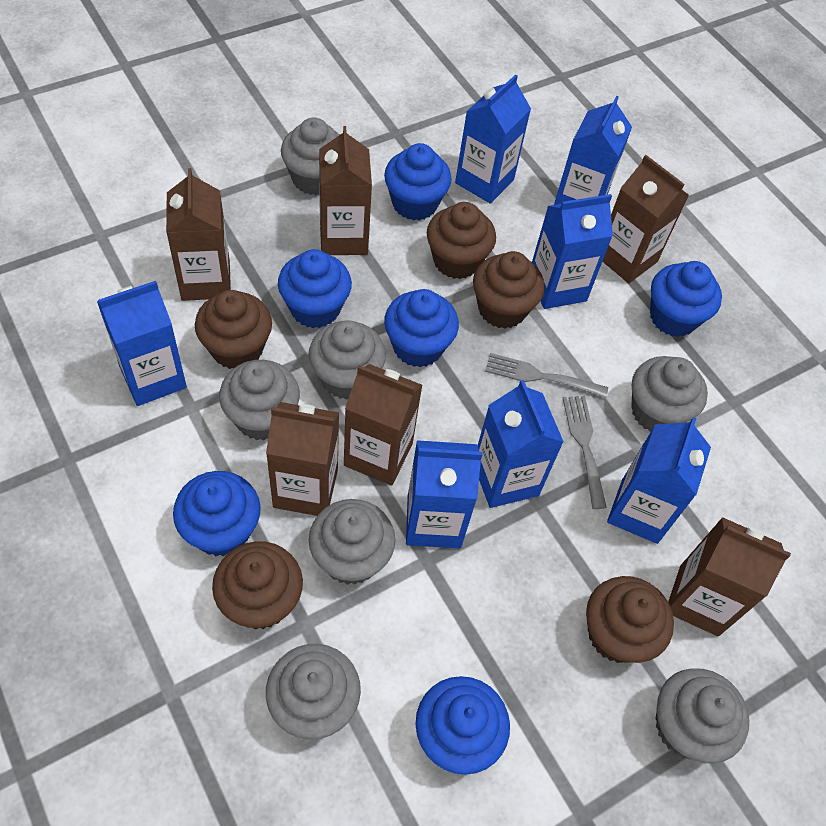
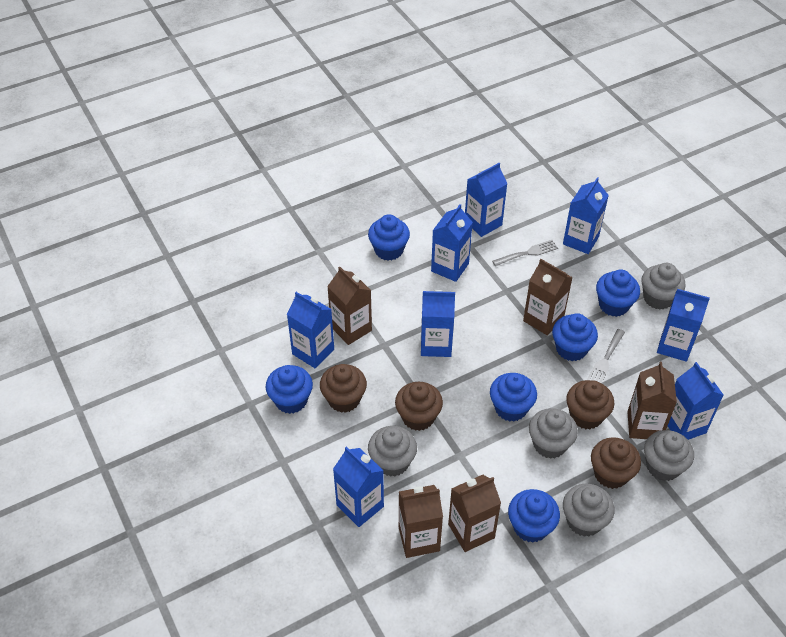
blue carton: [97,281,187,406] [406,440,482,548] [455,74,531,204] [477,380,564,508] [532,194,613,309] [554,96,632,205] [607,417,711,544] = 7 -> [287,292,334,369] [333,446,384,527] [421,290,455,357] [431,204,473,282] [465,163,507,237] [563,177,609,254] [657,289,710,362] [668,362,723,440] = 8
brown carton: [166,168,231,301] [266,402,339,516] [319,126,372,255] [344,364,422,486] [602,155,689,283] [668,517,791,636] = 6 -> [327,266,372,345] [399,485,443,558] [448,475,501,552] [523,259,573,336] [627,362,677,439] = 5
brown cupcake: [195,290,272,369] [212,541,303,630] [427,202,496,279] [473,251,545,329] [586,576,674,663] = 5 -> [320,364,367,413] [395,382,443,431] [566,380,614,429] [591,437,641,489] = 4
grey cupcake: [219,360,300,441] [266,644,361,740] [281,118,340,195] [309,320,386,400] [309,499,395,585] [631,356,708,432] [655,668,749,764] = 7 -> [368,426,417,477] [529,408,578,459] [563,484,615,537] [641,263,686,310] [644,430,694,481] = 5

